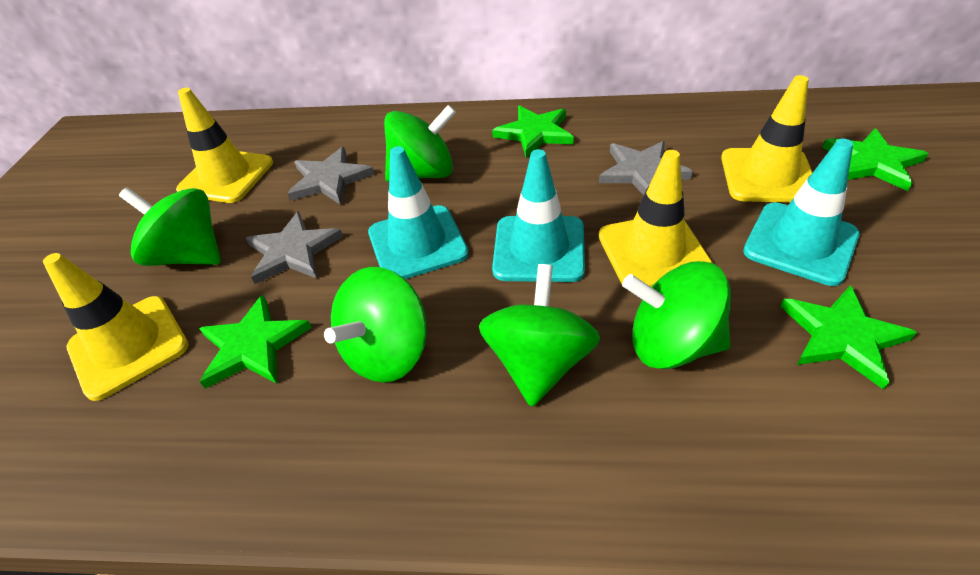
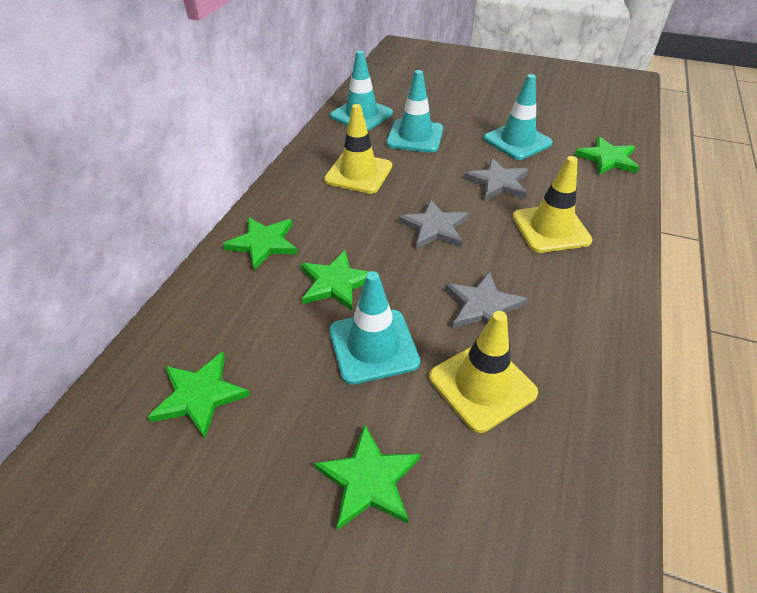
green spinning top: [119,187,221,266] [324,267,427,383] [384,105,456,182] [479,264,600,407] [622,261,731,369] = 5 -> none = 0
green star: [199,295,312,388] [492,105,574,158] [780,285,917,390] [822,128,929,191] = 4 -> [148,352,250,439] [223,217,298,271] [301,250,370,311] [314,424,420,530] [574,136,639,175] = 5
turquoise traffic cone: [368,146,469,279] [492,149,585,282] [743,139,860,286] = 3 -> [330,50,393,130] [330,271,420,385] [386,70,443,153] [484,74,553,160] = 4
yellow traffic cone: [43,253,189,401] [176,88,273,203] [599,150,713,287] [721,75,813,203] = 4 -> [324,104,392,194] [429,311,538,433] [512,156,593,253] = 3

